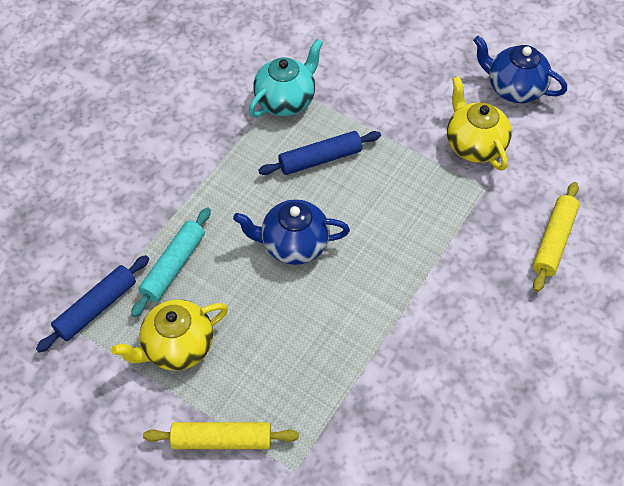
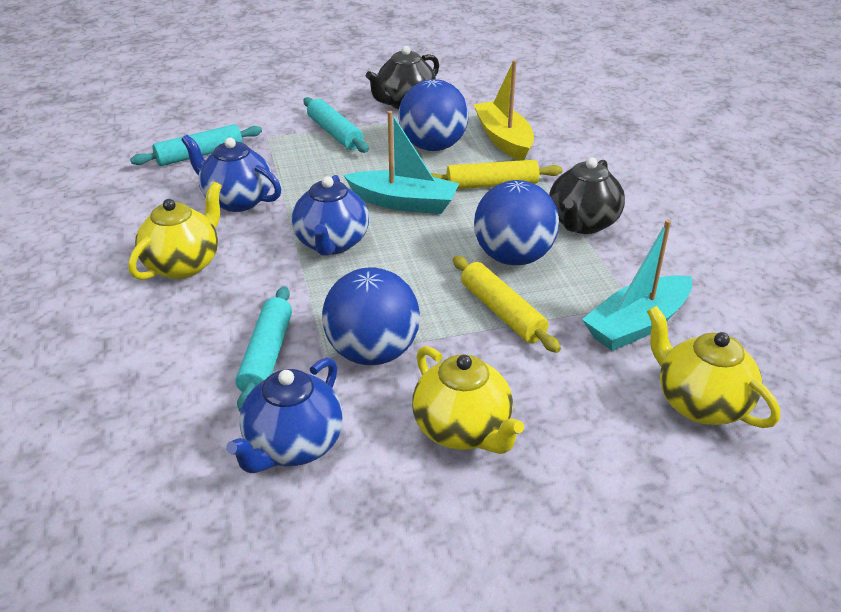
black teapot: none = 0 -> [366,46,439,109] [549,158,625,234] = 2
blue ball: none = 0 -> [322,267,420,365] [399,79,469,151] [474,180,559,265] = 3
blue rolling pin: [36,255,149,353] [258,131,381,175] = 2 -> none = 0
blue teapot: [233,199,350,265] [473,36,567,103] = 2 -> [181,135,281,212] [226,357,343,473] [291,175,369,256] = 3
turquoise boat: none = 0 -> [344,111,459,214] [582,220,692,351] = 2
turquoise rolling pin: [131,207,211,317] = 1 -> [130,124,262,166] [236,286,292,412] [304,97,369,153] = 3
turquoise teapot: [249,39,323,117] = 1 -> none = 0
yellow boat: none = 0 -> [473,60,534,161] = 1
yellow teapot: [111,299,228,371] [447,76,512,171] = 2 -> [128,182,222,280] [412,346,524,454] [647,306,780,428] = 3

